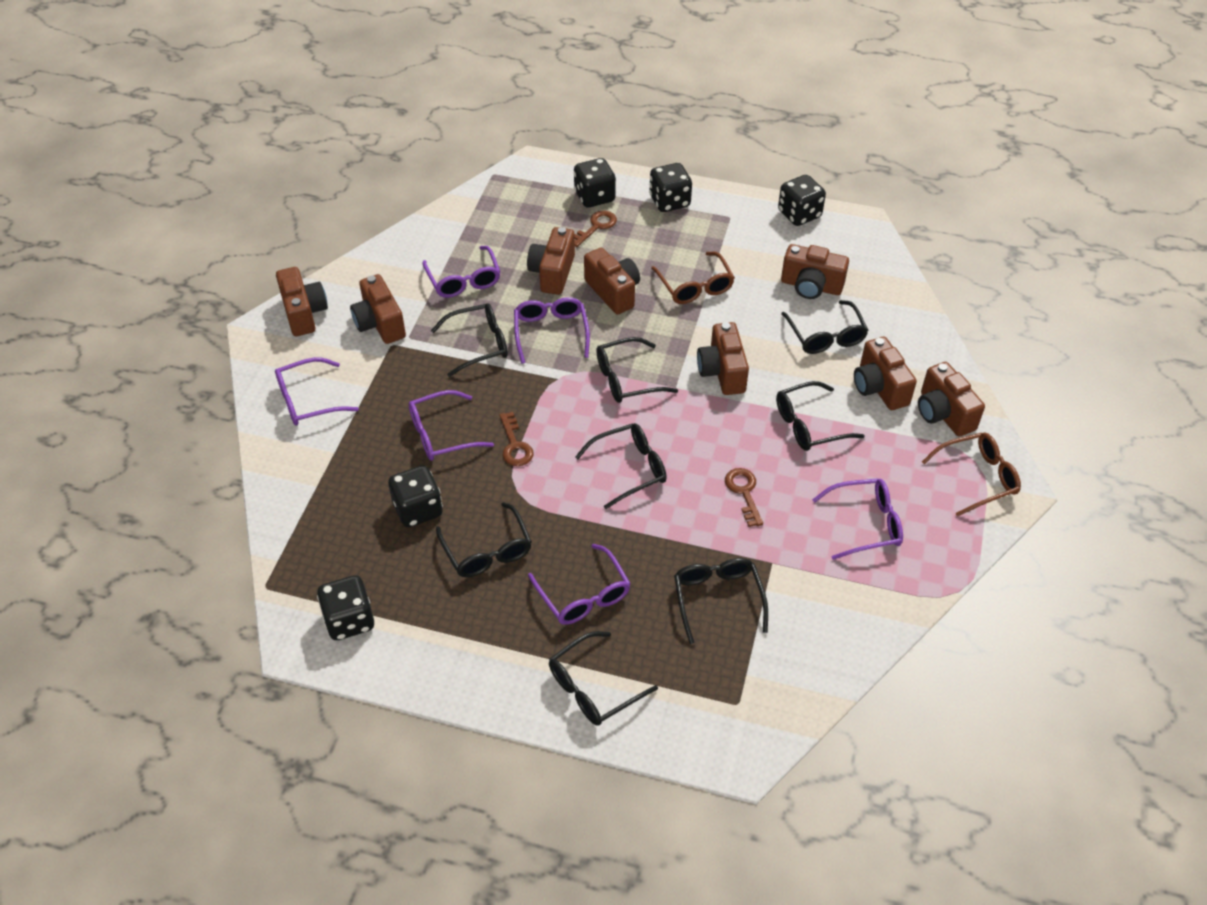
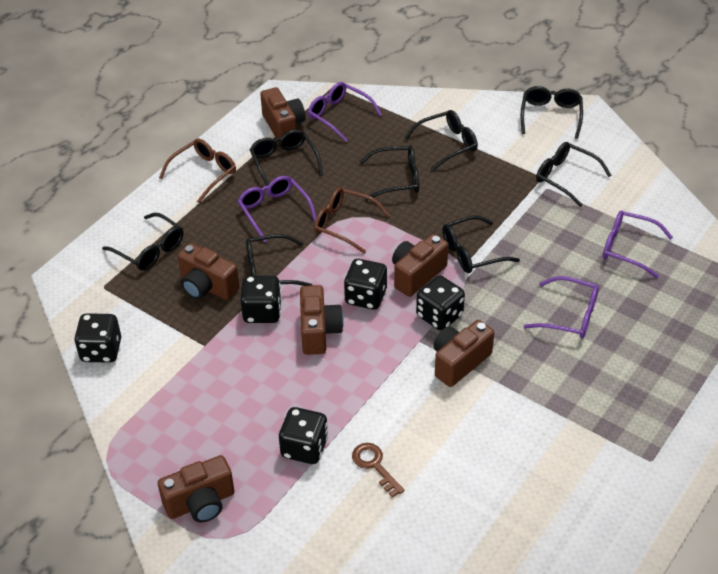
brown camera: [276,267,328,336] [350,274,406,344] [527,227,575,295] [584,248,640,315] [697,322,749,395] [781,244,849,299] [854,337,917,410] [918,362,985,437] = 8 -> [158,455,234,522] [178,243,240,300] [260,87,305,142] [300,285,344,355] [392,234,448,297] [433,320,494,387] = 6
brown key: [499,412,534,466] [574,210,617,247] [725,468,763,527] = 3 -> [352,443,404,498] = 1
purple glasses: [275,357,359,426] [409,390,494,461] [422,246,500,298] [514,297,590,364] [528,544,631,625] [812,478,903,560] = 6 -> [238,176,316,243] [308,82,382,142] [524,276,599,339] [603,210,673,278] = 4

